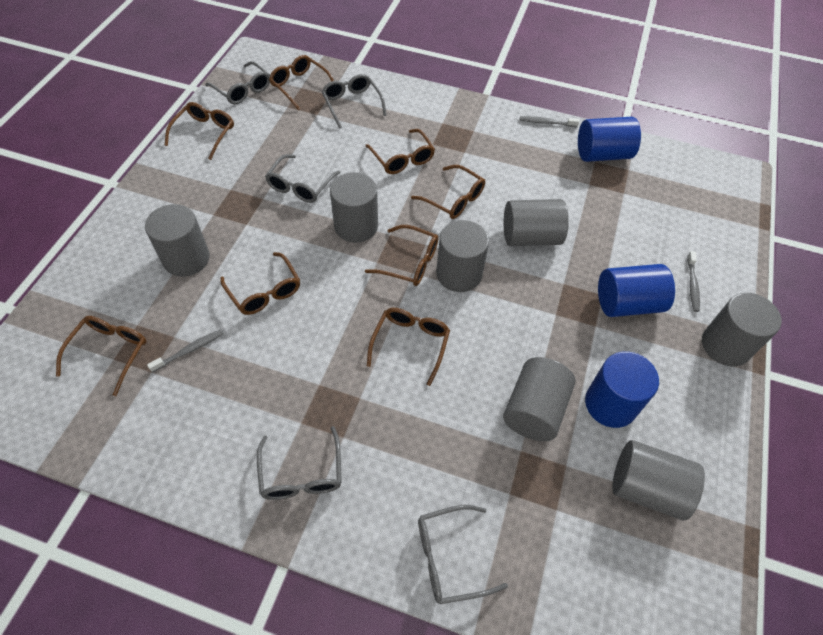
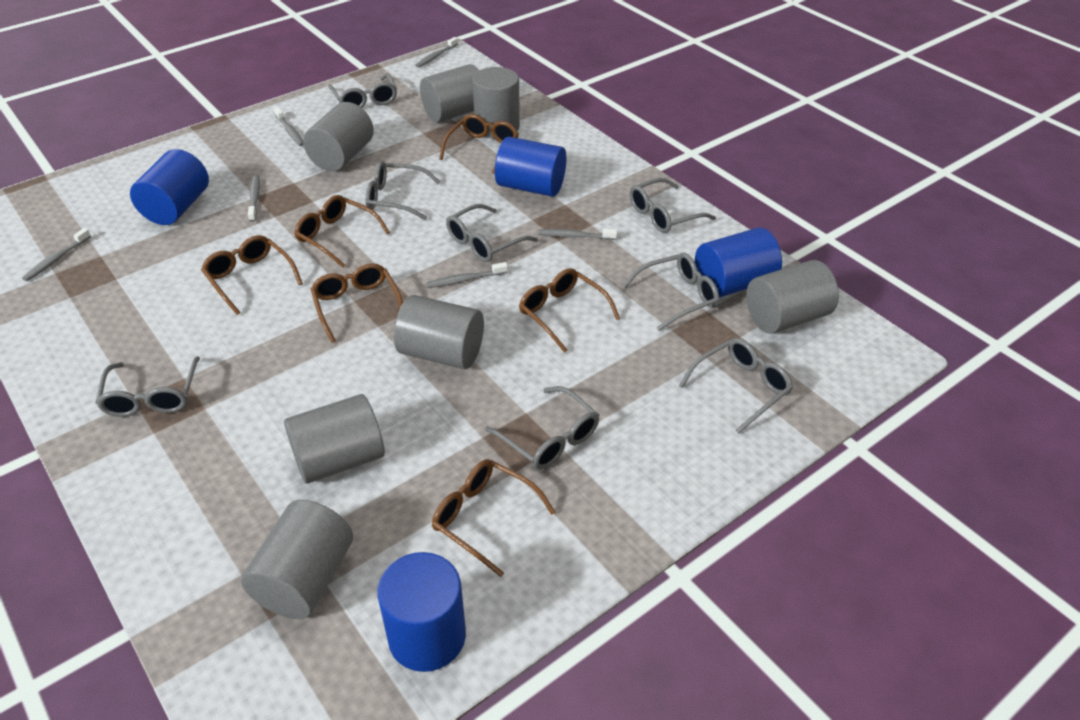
blue cylinder: [578,117,641,162] [585,351,659,428] [598,264,675,317] = 3 -> [130,149,209,225] [377,552,466,672] [495,137,567,197] [695,228,782,298] = 4
brown glasses: [56,316,147,396] [165,102,234,160] [220,252,300,315] [269,55,334,110] [365,129,435,174] [365,225,438,286] [367,308,450,386] [411,165,485,219] = 8 -> [201,235,303,315] [294,195,390,268] [311,263,403,343] [432,459,555,577] [439,114,519,174] [519,268,620,353] = 6
grey glasses: [205,61,270,104] [257,426,342,500] [265,154,340,203] [322,74,387,129] [418,505,508,604] = 5 -> [95,356,200,417] [328,73,397,108] [365,161,441,220] [446,204,538,262] [485,386,599,470] [623,253,719,331] [630,178,716,233] [679,338,793,434] = 8
grey toothbrush: [147,329,223,373] [520,116,579,127] [687,251,700,312] = 3 -> [22,228,91,281] [248,175,260,222] [274,107,303,146] [415,37,458,68] [426,262,508,288] [538,229,617,240] = 6

